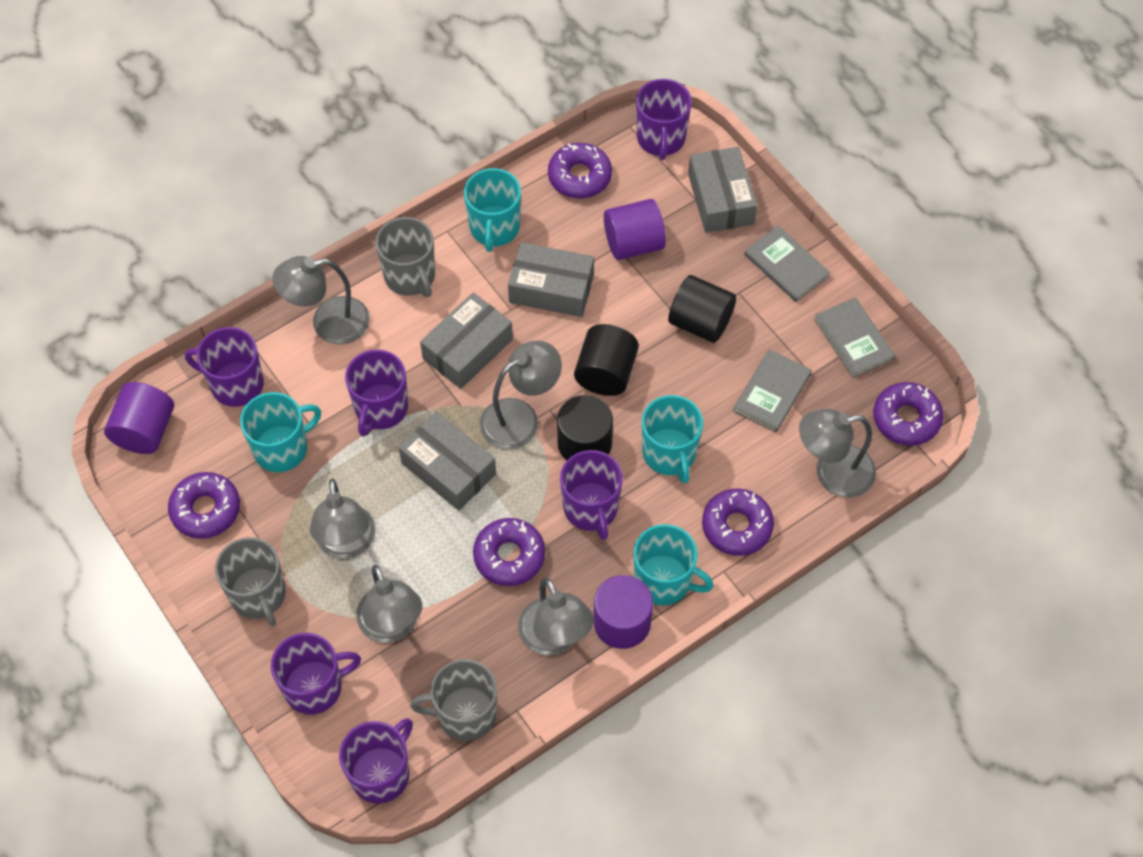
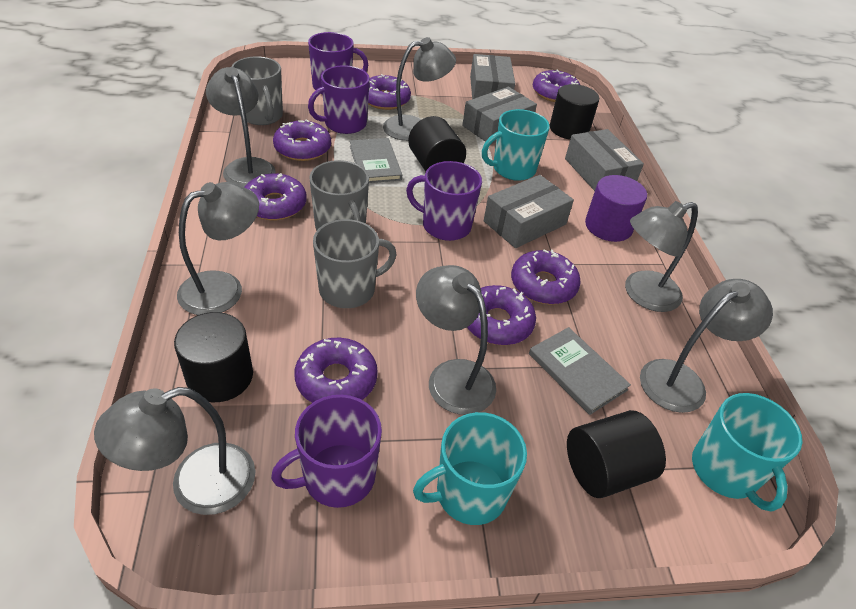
black cylinder: [557,395,613,460] [574,324,639,396] [668,275,736,343] = 3 -> [174,312,253,402] [408,116,466,171] [550,84,599,140] [567,410,666,498] = 4
grey book: [733,349,812,433] [744,225,830,302] [814,297,895,378] = 3 -> [350,138,402,183] [529,327,631,415] = 2
grey lamp: [273,256,370,345] [310,479,375,559] [356,565,422,643] [480,340,562,450] [518,578,594,656] [799,409,876,497] = 6 -> [94,387,255,515] [177,182,259,315] [206,67,276,187] [383,37,456,141] [416,265,496,415] [625,201,698,312] [640,279,773,413] = 7
purple cylinder: [104,382,174,454] [594,575,653,649] [604,199,666,260] = 3 -> [585,175,647,242] = 1
purple donut: [168,472,240,539] [473,518,545,586] [548,143,612,199] [702,489,774,556] [873,382,944,446] = 5 -> [244,173,307,220] [273,120,331,161] [294,338,378,403] [368,74,411,110] [467,285,536,345] [511,250,581,304] [533,69,580,102] = 7
purple mug: [185,327,264,407] [271,633,361,714] [339,718,413,804] [345,350,408,436] [560,450,623,540] [636,79,692,160] = 6 -> [271,395,382,508] [308,32,368,94] [308,65,370,134] [406,161,482,241] = 4
turquoise mug: [240,392,321,472] [464,168,521,252] [634,524,714,605] [642,395,703,483] = 4 -> [413,412,527,525] [482,109,550,181] [692,393,803,512] = 3

